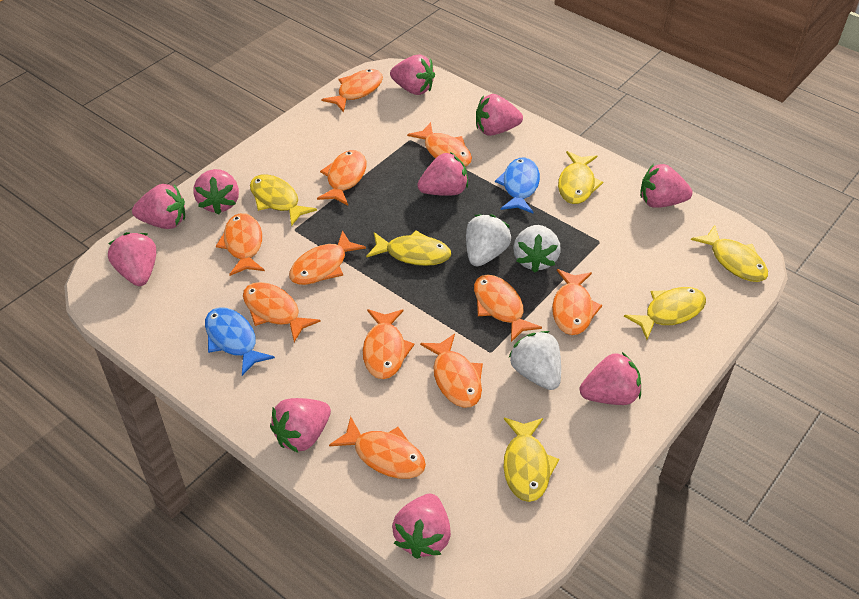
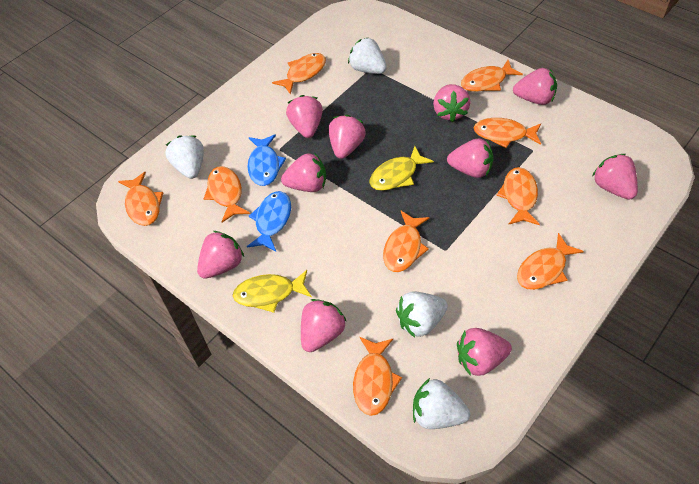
orange fish: [216,213,265,276] [243,282,321,342] [289,230,366,285] [317,150,366,205] [321,69,383,112] [329,416,426,479] [363,309,415,379] [407,122,472,167] [420,333,483,408] [474,274,542,342] [552,269,602,335] = 11 -> [118,172,163,226] [204,166,250,223] [272,53,326,95] [353,337,402,416] [383,211,430,272] [461,60,523,92] [473,118,541,148] [496,167,540,225] [517,233,584,290] = 9
white strawberry: [466,214,511,266] [509,331,561,390] [513,225,561,273] = 3 -> [165,135,204,179] [348,37,387,74] [396,291,448,338] [413,378,470,429] = 4
yellow fish: [250,174,317,226] [366,230,451,266] [503,418,559,502] [558,151,603,204] [624,287,706,340] [691,225,768,282] = 6 -> [233,270,312,313] [370,146,434,191] = 2

